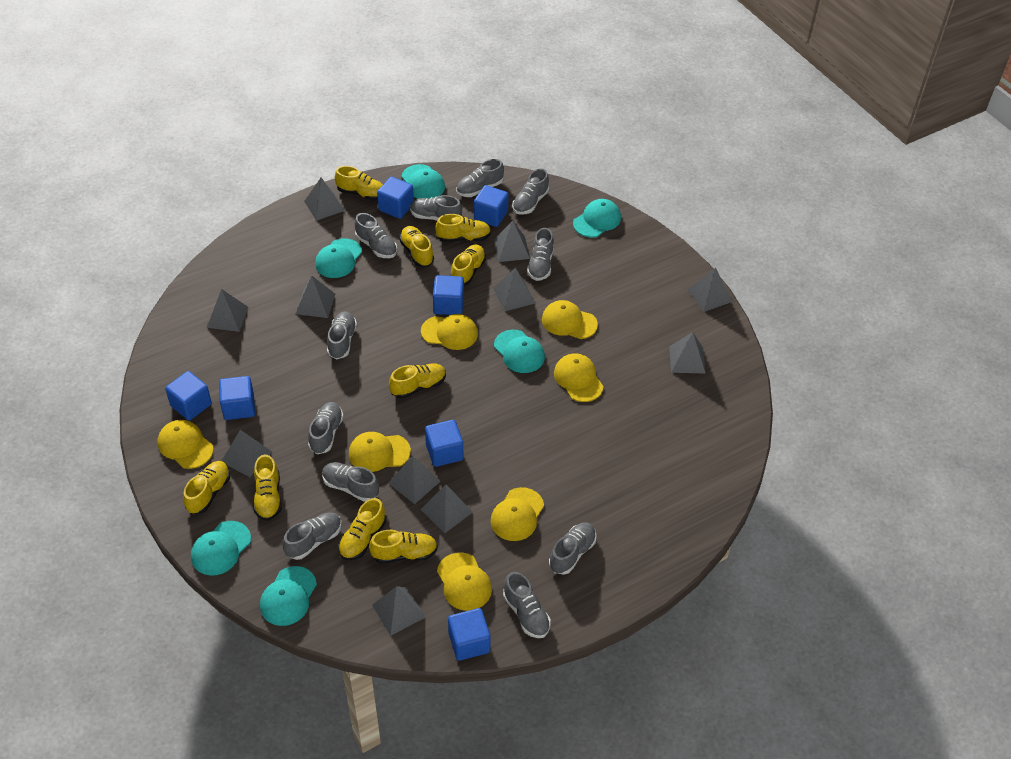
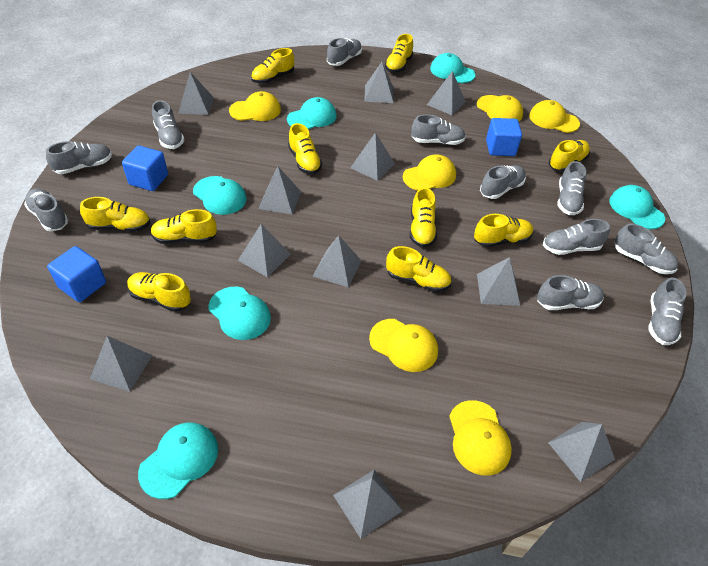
blue cube: [165,371,212,420] [219,376,255,420] [377,177,414,219] [425,420,463,467] [433,275,464,315] [448,608,491,661] [474,185,509,227] = 7 -> [47,246,106,302] [122,145,168,191] [486,118,522,156] = 3
yellow cap: [158,420,214,469] [349,432,411,472] [421,314,478,350] [437,552,492,611] [491,487,544,541] [542,300,598,339] [554,353,604,402] = 7 -> [229,91,281,121] [369,319,438,372] [403,154,456,191] [449,400,512,476] [477,95,523,121] [529,100,580,133] = 6
yellow shoe: [183,461,230,514] [253,454,282,521] [335,166,383,200] [338,498,386,560] [369,530,438,563] [389,363,446,398] [399,226,434,267] [435,214,491,242] [450,245,486,286] = 9 -> [80,197,150,232] [127,272,191,312] [151,209,217,244] [251,48,294,83] [288,123,322,174] [385,34,413,73] [386,246,451,292] [410,187,437,247] [474,214,533,247] [549,140,590,172] = 10

